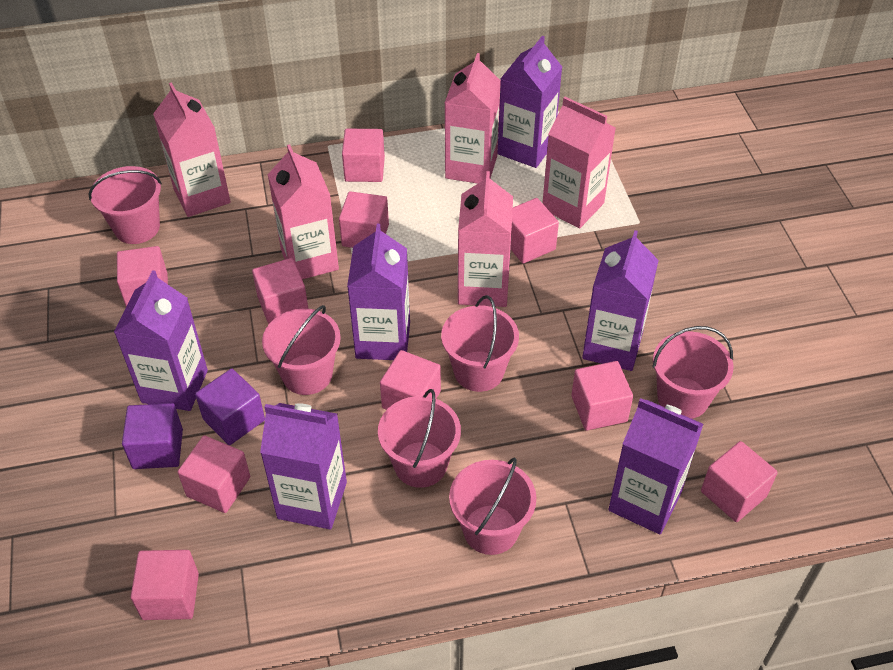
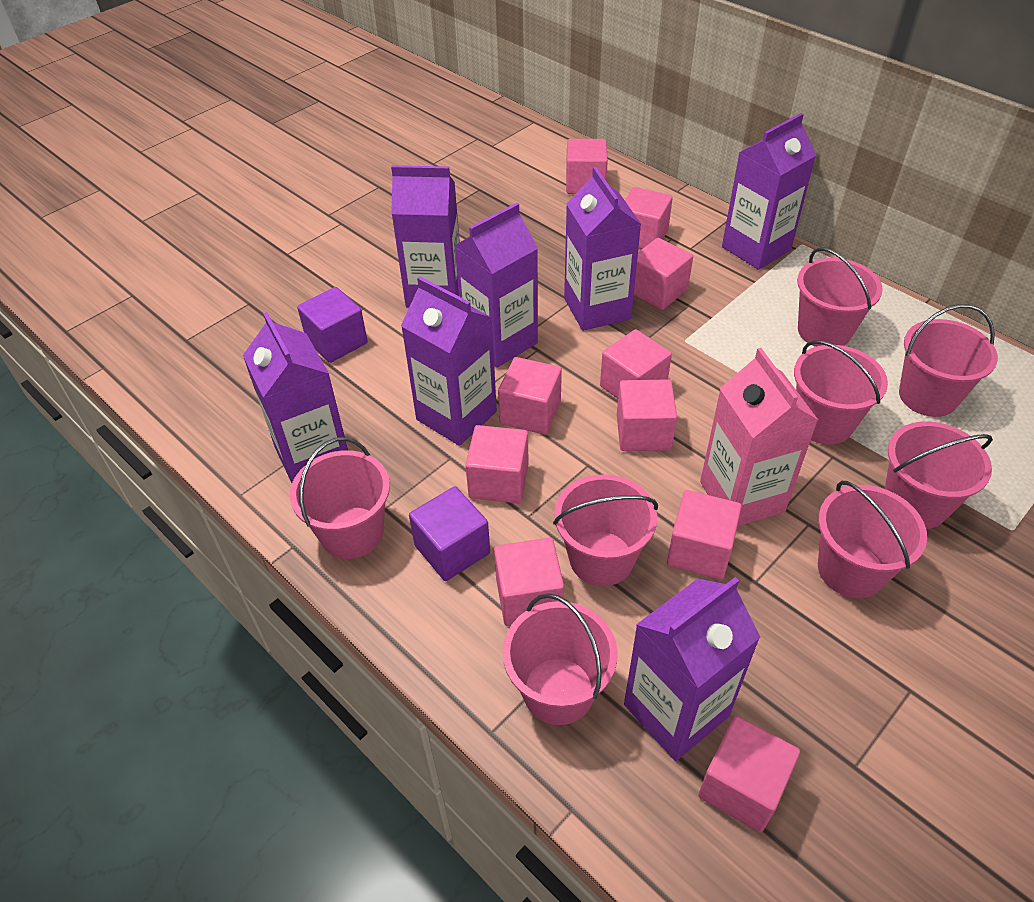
pink bucket: [89,166,162,244] [262,305,341,395] [378,389,461,488] [441,295,519,392] [449,457,536,555] [652,326,733,419] = 6 -> [290,437,390,559] [503,593,618,725] [553,474,658,586] [794,340,888,445] [797,247,883,347] [818,481,927,598] [885,421,993,529] [899,304,998,417] = 8
pink carton: [153,82,231,217] [267,144,339,279] [445,53,501,184] [458,171,513,307] [543,97,616,228] = 5 -> [700,348,818,526] = 1
purple carton: [114,270,208,411] [260,403,347,529] [347,224,410,360] [498,36,562,168] [582,230,659,371] [608,398,703,535] = 6 -> [243,312,348,483] [391,165,460,308] [401,276,497,446] [454,203,538,368] [564,167,641,331] [624,577,761,761] [722,113,816,270] = 7

